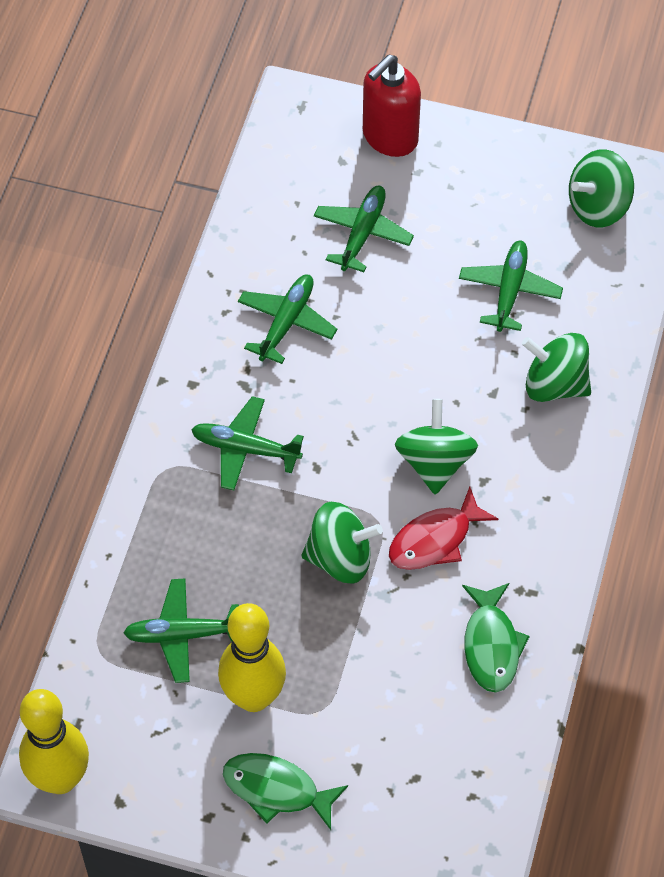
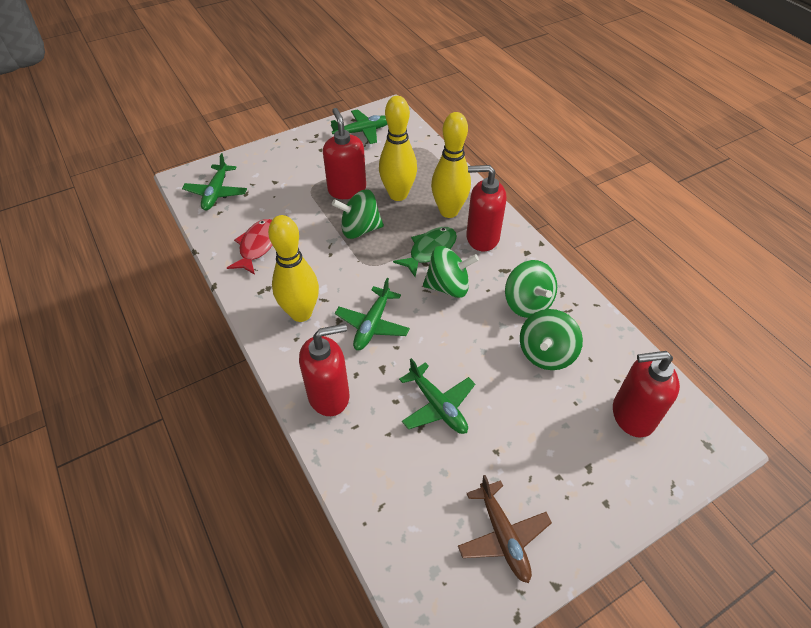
brown plane: none = 0 -> [458,475,552,583] = 1
green fish: [223,753,348,830] [462,583,530,693] = 2 -> [393,227,457,277] = 1
green plane: [123,578,239,683] [191,396,304,491] [238,274,337,364] [314,186,414,272] [459,241,563,332] = 5 -> [182,153,247,211] [331,109,388,144] [335,278,410,350] [399,358,475,434] = 4
red soap dispenser: [363,55,421,157] = 1 -> [299,324,349,416] [323,108,366,199] [466,165,507,251] [613,351,680,438] = 4
yellow bowling pin: [19,689,89,794] [218,603,286,712] = 2 -> [268,215,319,322] [379,96,417,201] [431,112,471,218] = 3

